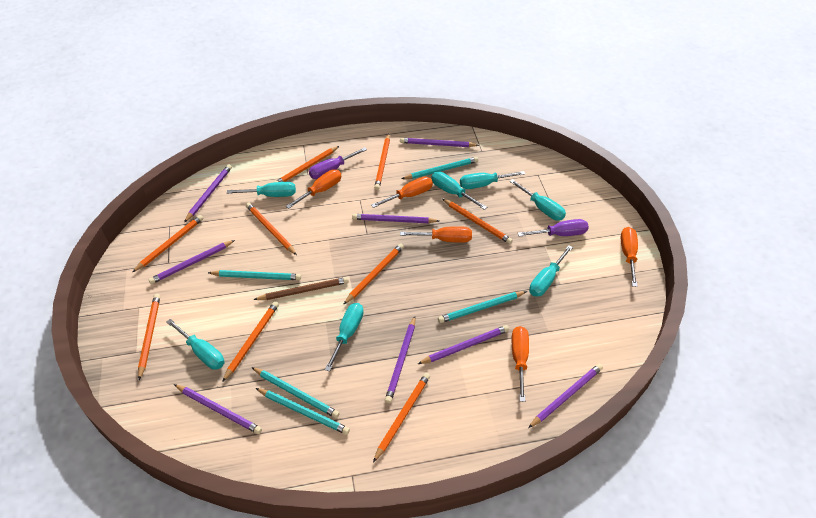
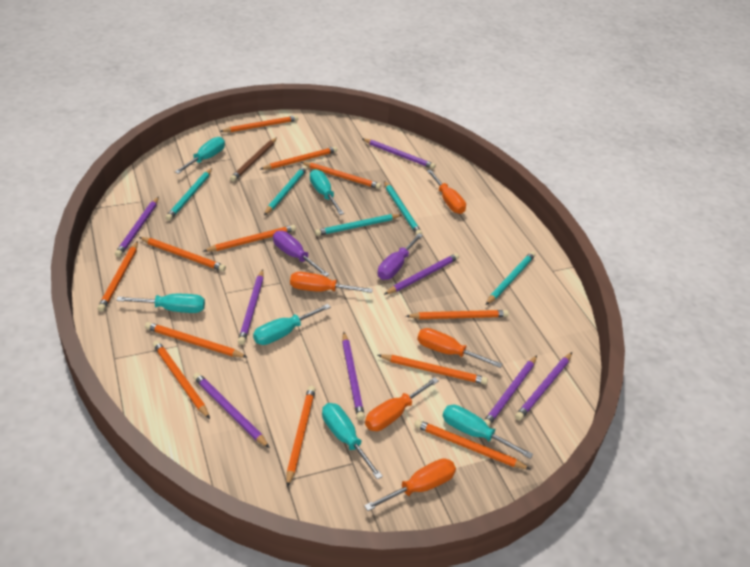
orange pencil: [133,215,204,272] [138,294,160,380] [222,301,279,382] [246,203,297,255] [275,146,339,182] [343,243,404,305] [373,373,430,463] [374,134,390,190] [443,199,513,244] = 9 -> [97,241,138,312] [139,237,226,272] [145,322,247,358] [153,341,210,419] [204,225,296,252] [220,115,299,132] [260,146,338,170] [286,386,316,487] [301,162,381,189] [378,354,488,385] [406,310,509,319] [414,420,531,470] = 12
turquoise screwdriver: [166,319,225,370] [227,182,296,197] [325,303,364,371] [432,172,487,210] [460,171,525,189] [510,179,566,221] [529,245,573,297] = 7 -> [116,294,205,313] [175,137,225,174] [253,304,331,345] [310,169,344,215] [322,403,383,480] [443,405,533,459] = 6

